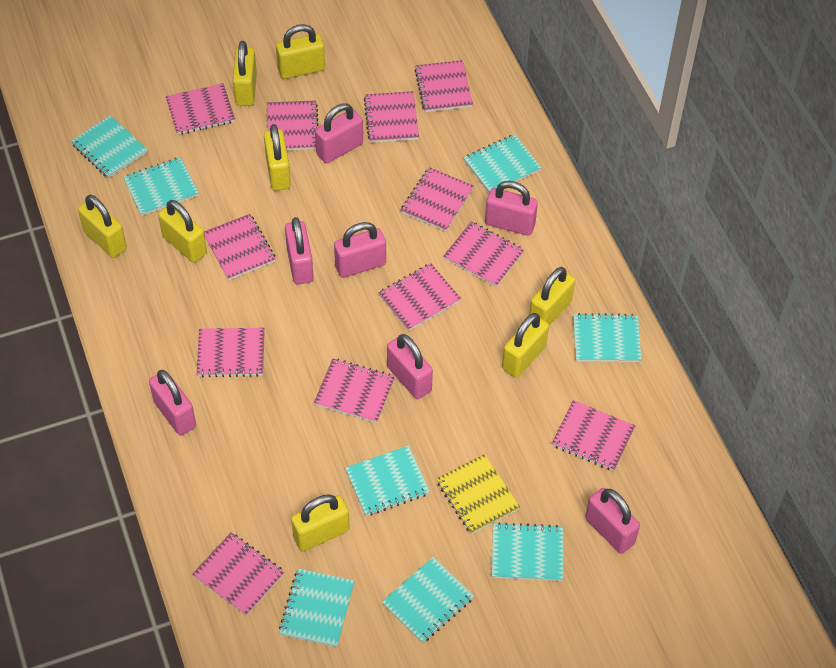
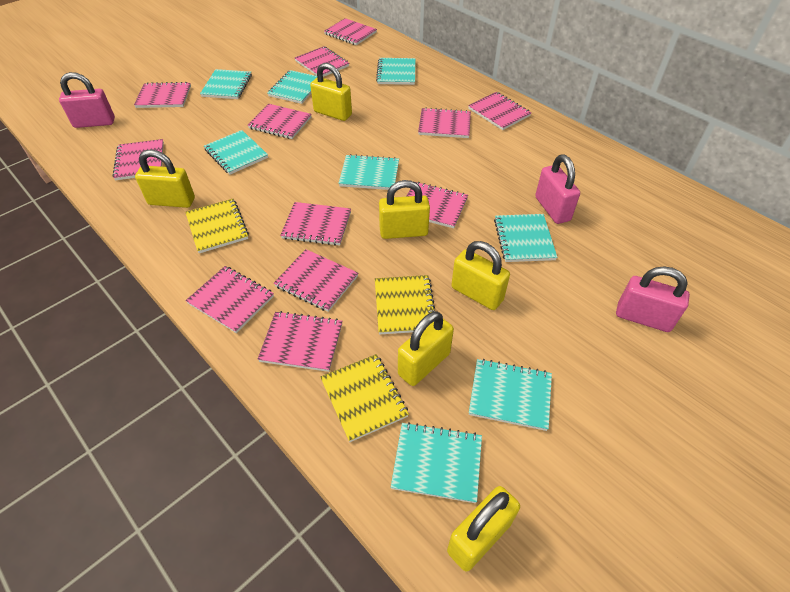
pink padlock: [149,370,196,435] [285,217,314,284] [315,103,363,163] [334,222,386,278] [387,334,433,399] [485,181,538,236] [585,488,640,554] = 7 -> [59,72,115,128] [535,155,580,224] [616,266,690,332] = 3
yellow notebook: [437,454,520,534] = 1 -> [185,199,249,253] [320,354,409,442] [375,275,435,334] = 3
yellow padlock: [78,195,127,258] [158,200,207,263] [233,41,257,106] [264,124,291,191] [276,24,325,79] [291,494,350,551] [502,313,549,378] [529,267,575,326] = 8 -> [135,150,195,208] [310,63,352,121] [379,180,430,239] [398,311,454,386] [447,486,520,571] [451,241,510,310] = 6

